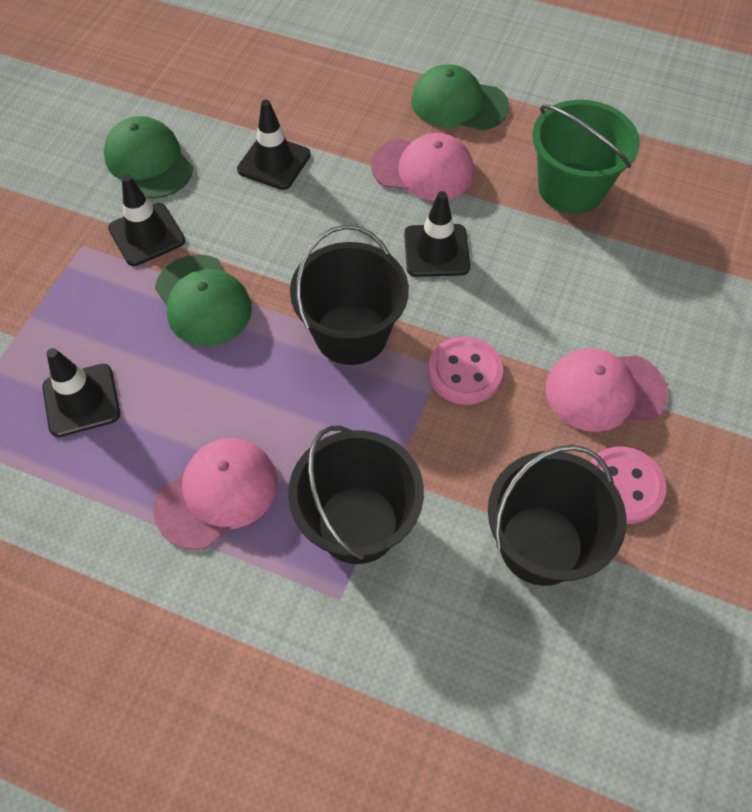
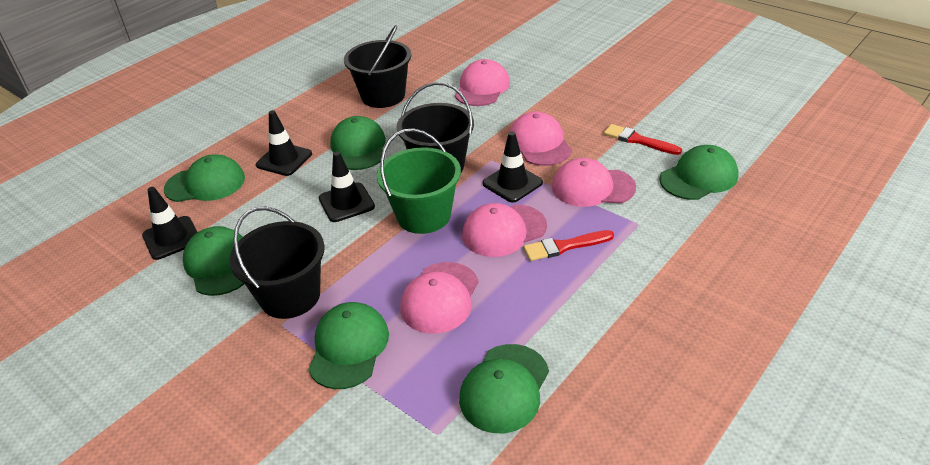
green cap: [104,116,193,199] [155,254,252,346] [411,64,509,130] = 3 -> [164,154,245,202] [183,226,244,296] [308,302,389,389] [330,116,386,170] [459,344,549,433] [659,145,739,200] = 6
pink button: [428,336,503,405] [590,447,666,524] = 2 -> none = 0
pink cap: [153,438,277,550] [371,133,474,201] [546,348,668,432] = 3 -> [400,262,479,334] [455,59,510,106] [462,203,547,257] [509,112,572,166] [552,158,636,207] = 5
red brush: none = 0 -> [523,230,614,261] [604,124,682,155] = 2

